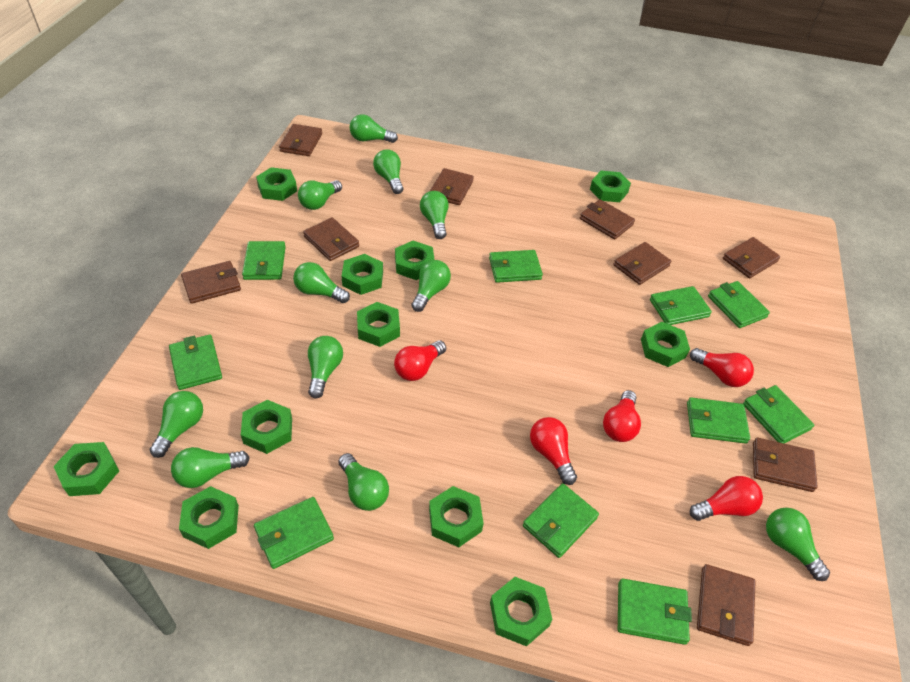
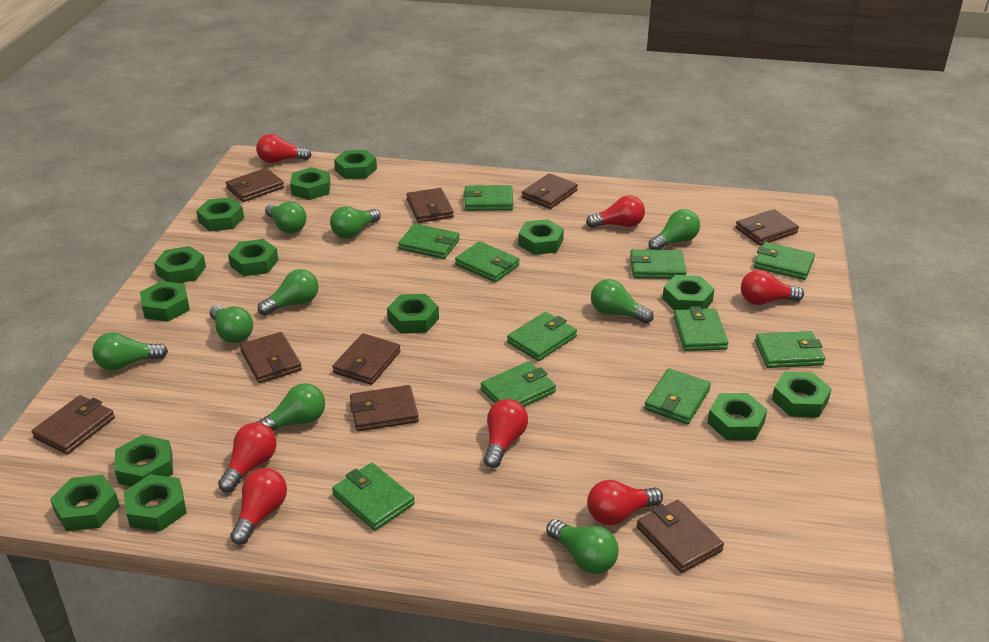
green light bulb: [150,391,203,458] [171,447,250,488] [293,262,350,303] [298,180,342,210] [308,336,343,399] [338,453,389,511] [349,114,398,143] [373,149,403,194] [411,260,451,312] [420,191,449,239] [766,508,830,581] = 11 -> [92,332,168,370] [210,305,253,343] [255,383,325,431] [258,269,319,316] [265,201,306,234] [330,206,381,239] [546,519,619,574] [591,279,654,324] [648,209,700,250] = 9
green nut: [53,442,119,496] [179,486,239,549] [241,400,292,454] [256,167,297,201] [342,254,383,295] [357,302,400,347] [395,241,435,280] [429,486,484,547] [490,577,553,647] [590,171,631,202] [641,322,690,367] = 11 -> [50,475,120,531] [115,435,173,486] [124,474,187,531] [140,281,190,322] [154,246,206,283] [196,197,244,231] [228,239,278,276] [290,167,330,200] [334,150,377,179] [387,294,439,334] [518,219,564,255] [663,275,715,311] [707,393,767,440] [772,372,832,417] = 14
green wallet: [169,335,222,390] [242,241,286,280] [254,497,334,569] [489,250,543,283] [523,483,599,558] [618,578,692,645] [650,286,712,325] [687,397,750,444] [708,281,770,328] [743,385,814,443] = 10 -> [332,463,415,531] [398,224,460,259] [455,241,520,282] [463,185,513,211] [481,361,556,407] [507,312,577,361] [630,249,687,279] [644,368,711,424] [673,306,728,351] [754,242,815,280] [755,331,825,368] = 11
red light bulb: [394,340,446,381] [530,417,577,485] [603,390,641,442] [690,348,754,387] [690,476,763,521] = 5 -> [218,423,277,493] [230,468,287,545] [256,134,312,163] [484,399,528,468] [586,195,645,228] [587,480,663,525] [741,270,804,305] = 7

